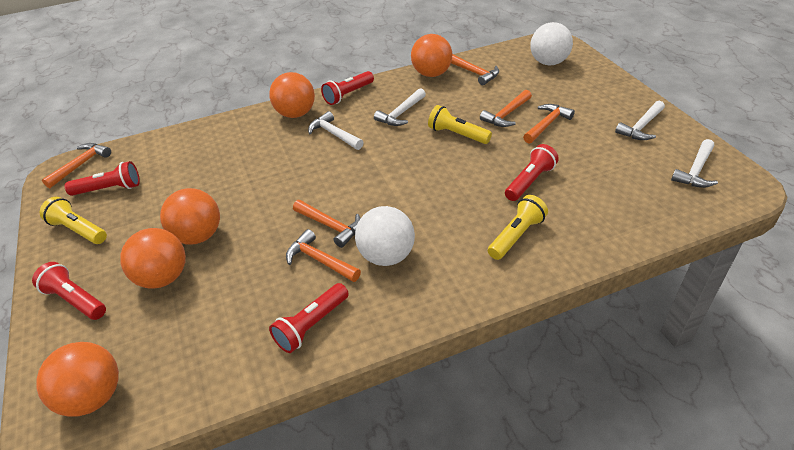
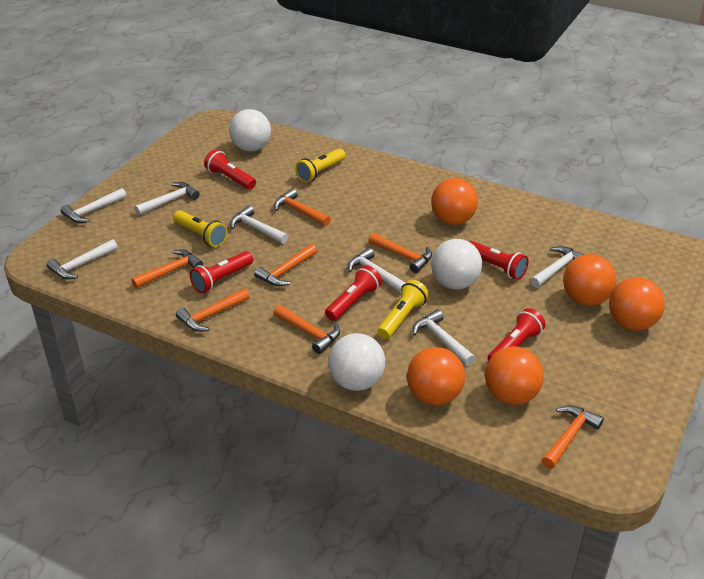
orange hammer: [42,143,111,188] [286,229,361,282] [293,200,361,248] [451,54,499,85] [480,90,532,127] [523,104,575,144] = 6 -> [131,249,203,289] [176,288,250,332] [254,244,317,287] [273,305,340,354] [274,189,331,226] [368,233,432,273] [542,405,604,469] = 7
white ball: [355,206,415,266] [530,22,573,66] = 2 -> [229,109,271,151] [328,333,385,391] [431,239,482,290] = 3
white hammer: [308,111,363,150] [374,88,426,126] [615,101,665,140] [671,139,718,188] = 4 -> [47,239,118,279] [60,188,126,223] [135,182,200,215] [230,205,289,244] [347,248,405,293] [412,309,475,366] [530,246,584,288] = 7

